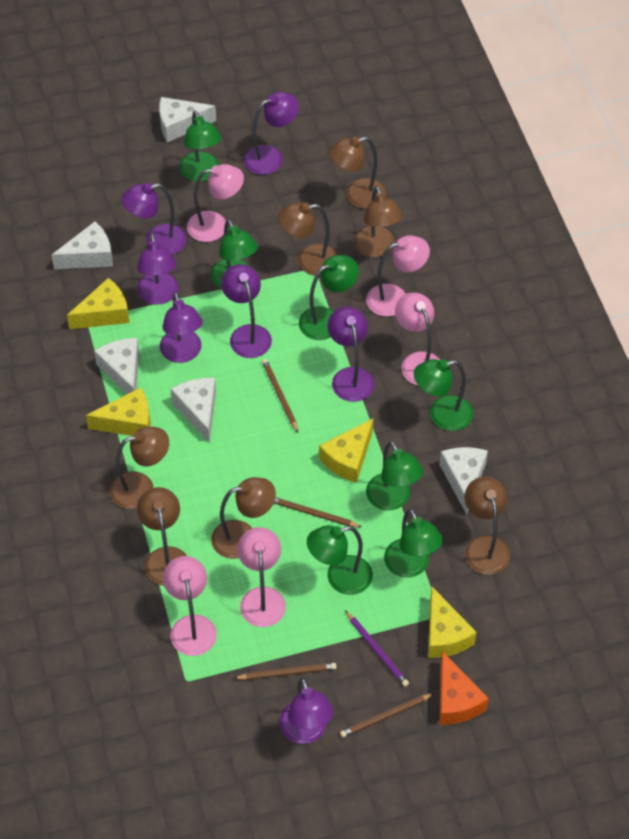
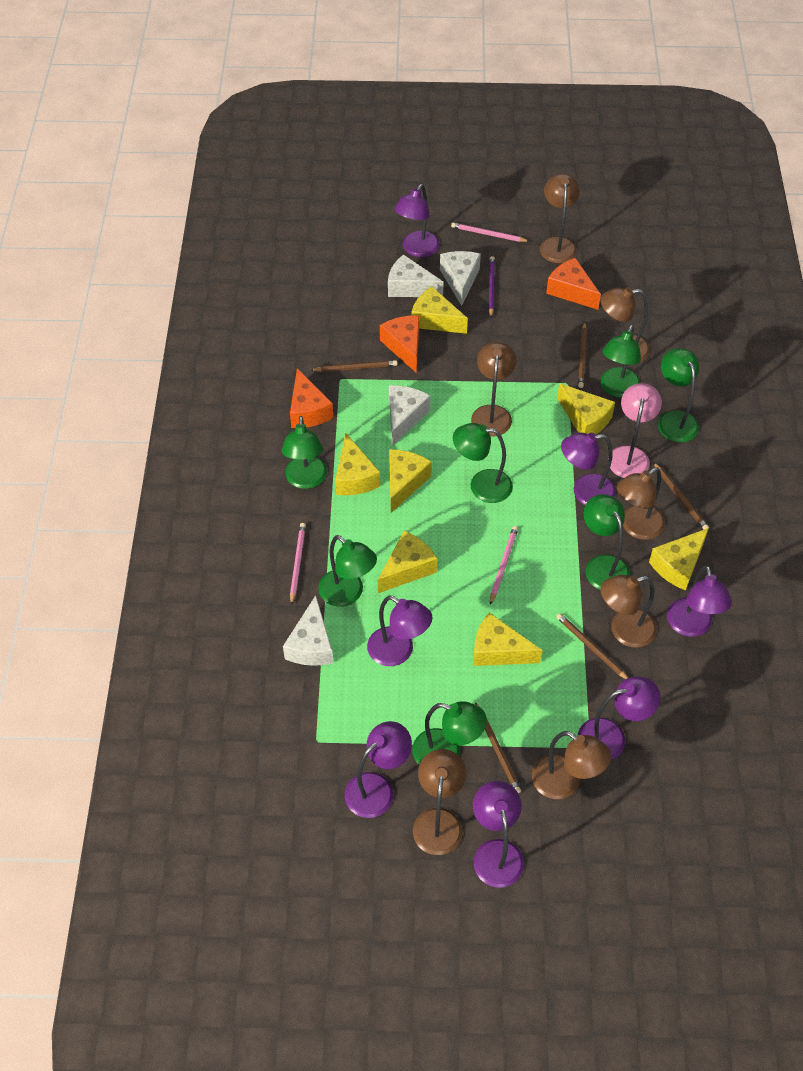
brown pencil: [234,663,337,680] [262,359,298,432] [274,497,362,527] [340,693,435,738] = 4 -> [311,360,398,372] [475,702,521,794] [556,613,628,679] [578,322,587,388] [653,462,709,530] = 5
orange cheese: [439,651,489,725] = 1 -> [290,368,333,428] [380,315,420,373] [546,258,601,310] = 3
pink lamp: [163,556,217,656] [187,164,244,242] [237,527,286,627] [366,235,430,317] [395,292,440,385] = 5 -> [608,383,662,478] = 1
pink pencil: none = 0 -> [290,523,306,606] [451,222,530,242] [490,526,518,605] = 3
white cheese: [52,222,113,269] [94,338,139,394] [159,97,216,142] [171,378,216,443] [440,447,488,515] = 5 -> [283,595,333,666] [388,254,444,297] [389,385,430,445] [440,251,481,306] = 4
yellow cheese: [67,278,130,329] [86,387,151,436] [319,419,373,483] [428,587,476,658] = 4 -> [335,432,380,495] [378,531,438,593] [389,449,432,513] [411,286,468,334] [474,613,542,666] [557,383,615,435] [649,528,709,590] = 7

